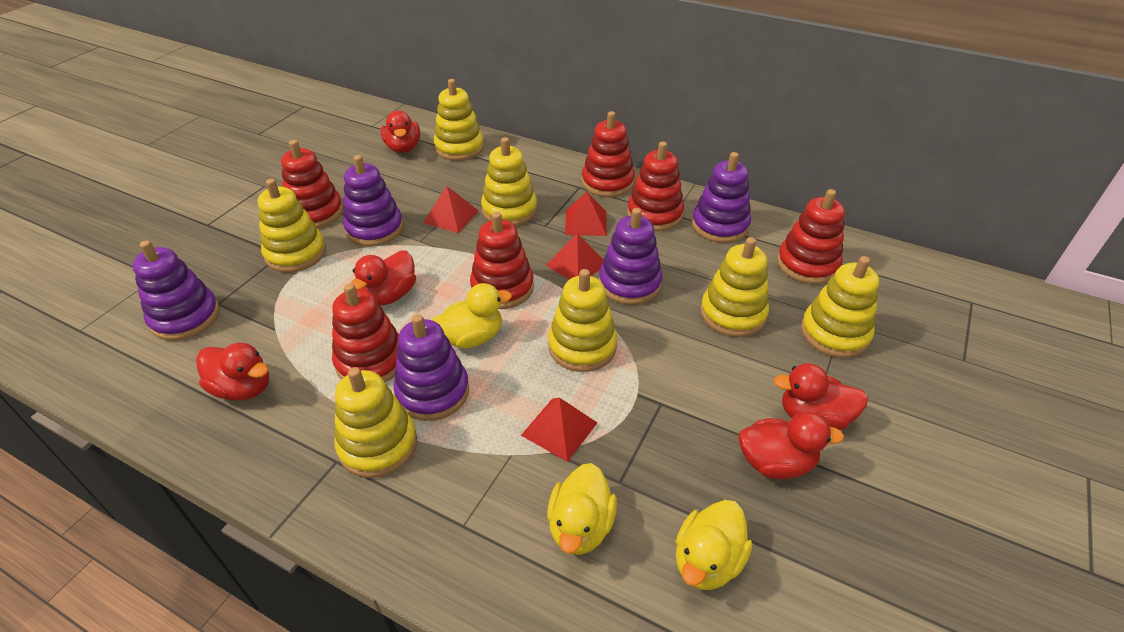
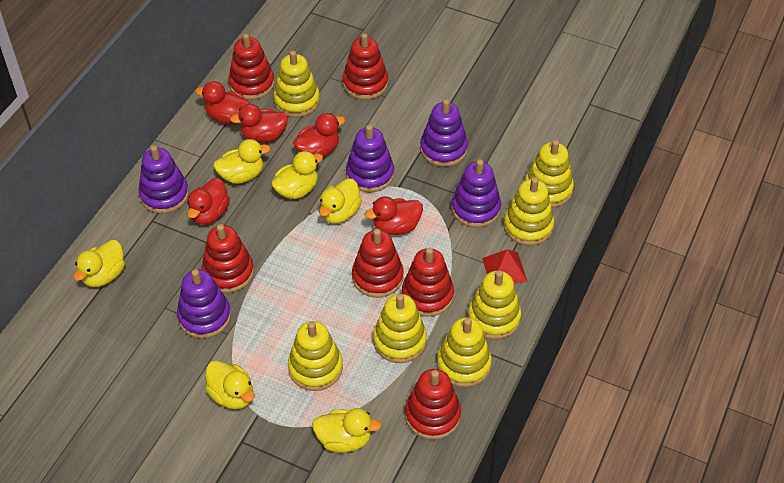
red pyramid: [423,186,479,233] [521,398,598,462] [546,233,603,279] [565,192,607,236] = 4 -> [482,249,528,284] = 1
yellow duck: [432,283,512,348] [547,463,617,555] [676,500,752,590] = 3 -> [73,240,125,287] [205,361,255,409] [213,139,271,184] [271,151,323,199] [312,408,381,453] [319,179,362,224] = 6

